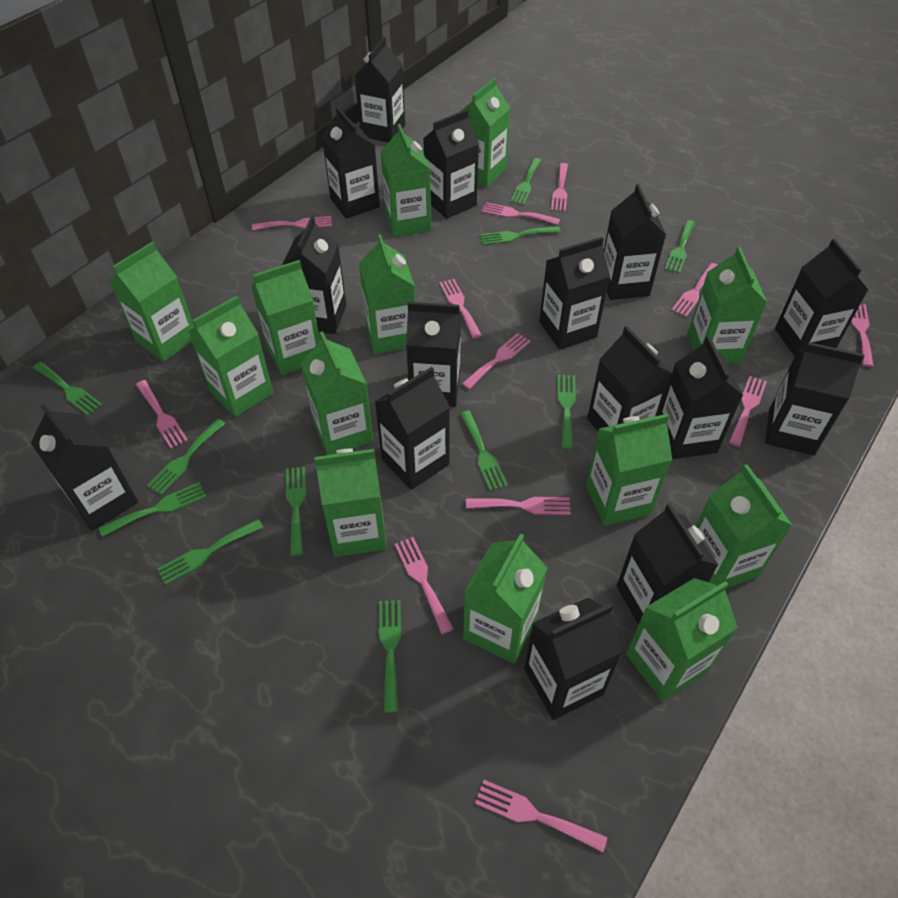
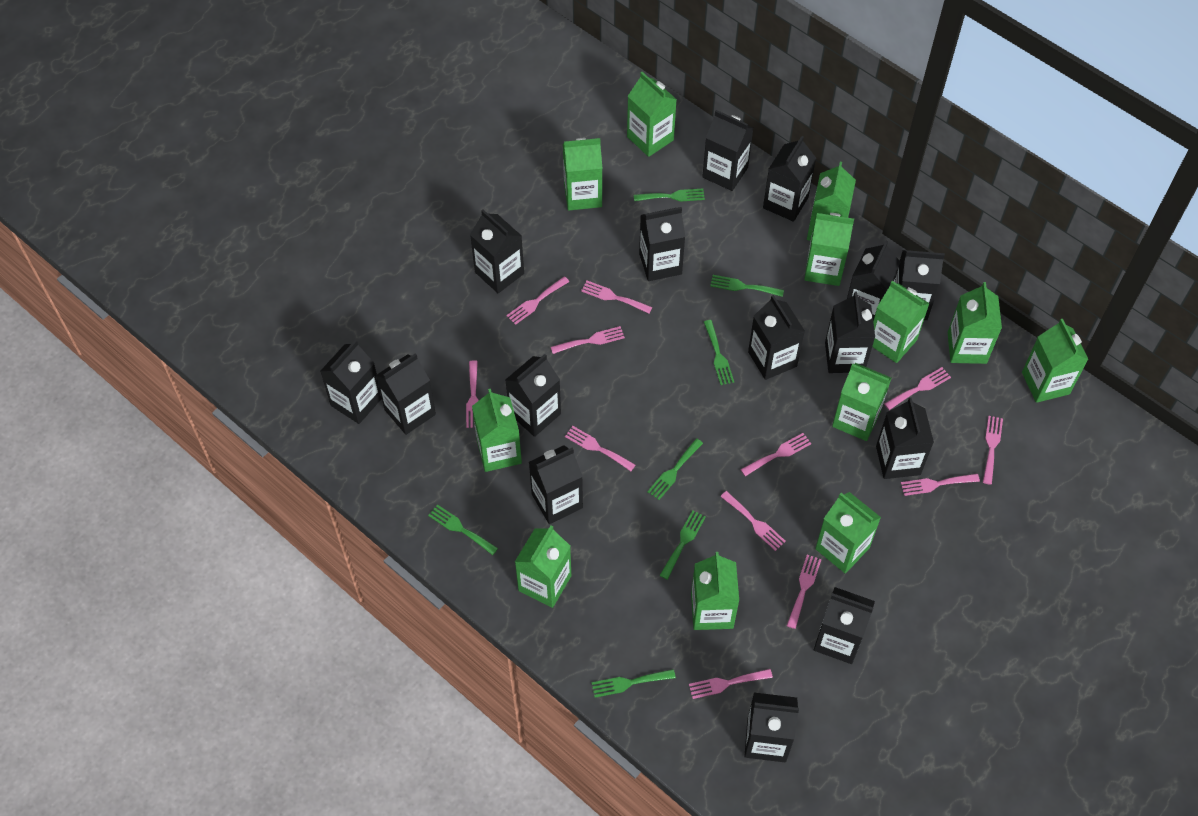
green carton: [110,241,194,362] [189,296,273,417] [251,260,320,375] [301,331,373,455] [314,448,387,557] [359,234,415,354] [381,124,431,237] [460,78,510,187] [463,533,547,664] [586,414,672,526] [626,578,738,702] [688,246,767,364] [696,464,793,588] = 13 -> [472,389,522,472] [515,525,571,608] [563,138,602,210] [627,72,677,157] [691,552,739,630] [804,213,854,286] [807,162,856,241] [815,492,881,573] [832,363,891,441] [872,281,930,363] [948,282,1002,364] [1022,319,1089,403] = 12
green fork: [33,362,102,415] [99,482,206,537] [147,419,226,495] [157,519,263,585] [286,467,306,556] [379,600,401,713] [460,411,508,491] [480,226,561,245] [510,158,542,205] [557,375,576,450] [664,220,695,274] = 11 -> [428,504,498,555] [592,669,676,698] [634,189,705,202] [647,438,703,500] [659,510,706,580] [704,320,734,385] [710,275,784,297] = 7

